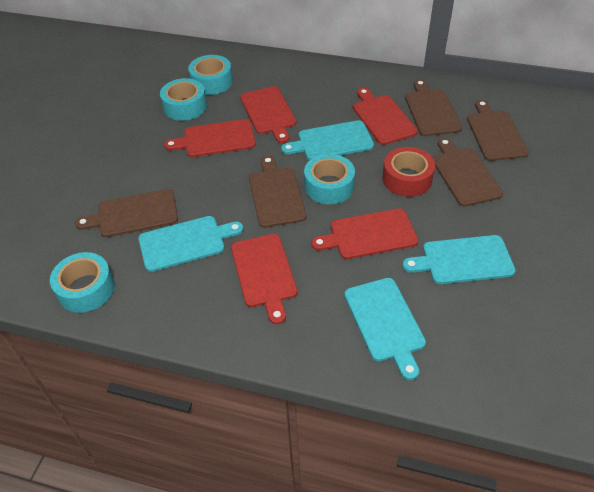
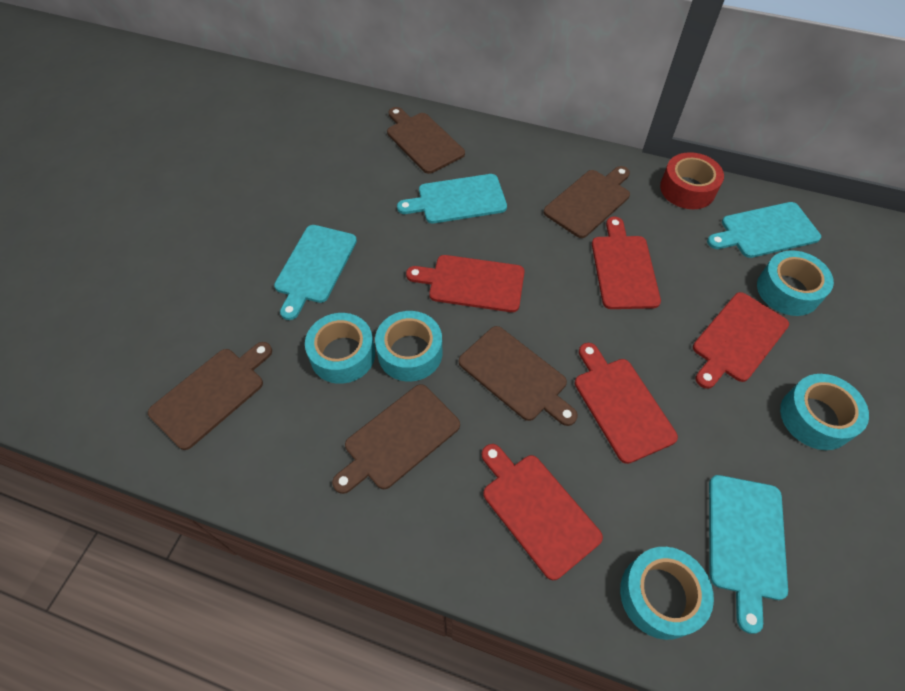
turquoise tape: [50,252,115,313] [160,78,207,121] [188,55,233,95] [304,154,355,204] = 4 -> [305,313,375,384] [375,311,442,381] [620,547,714,640] [757,250,834,316] [780,374,869,450] = 5

